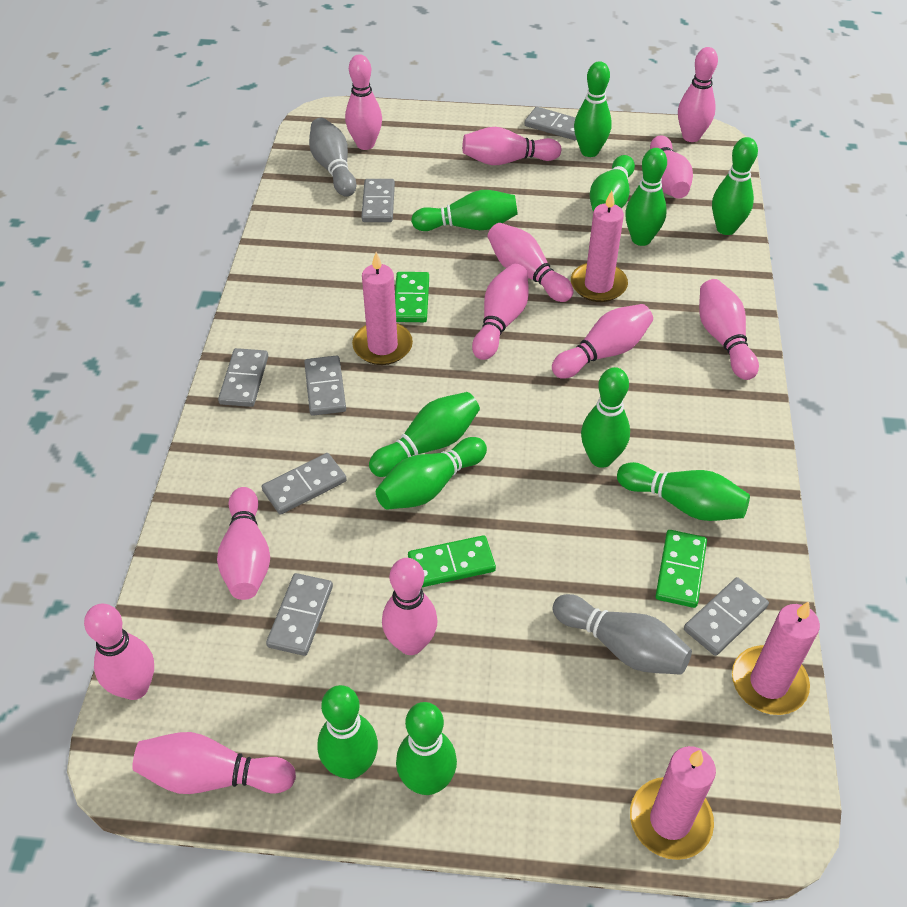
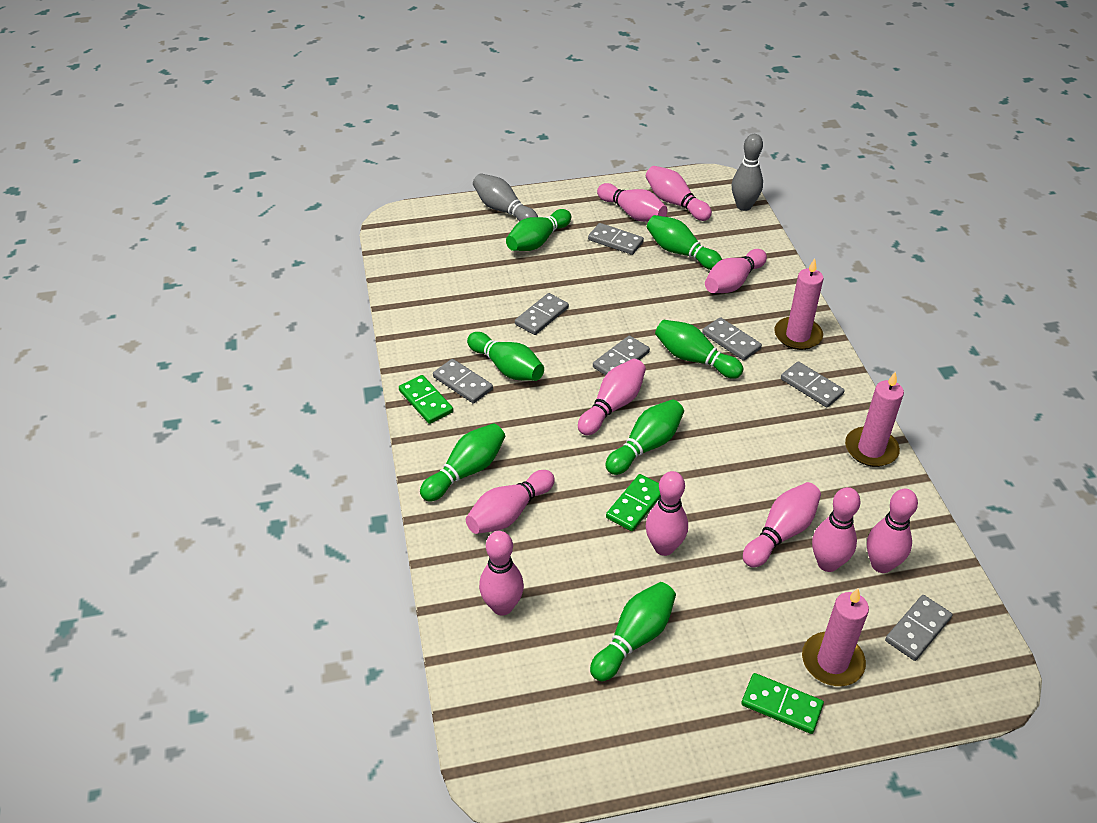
green bowling pin: [318,685,378,779] [369,392,480,477] [376,437,487,509] [396,702,457,795] [411,190,518,231] [574,61,612,157] [581,367,630,468] [590,155,635,211] [617,462,750,521] [625,148,667,246] [712,137,758,235] = 11 -> [420,423,505,502] [467,332,544,381] [506,209,571,251] [590,582,676,681] [605,399,684,475] [647,215,722,270] [655,320,743,379] = 7
pink bowling pin: [84,604,154,700] [132,732,296,794] [217,487,270,600] [345,54,382,150] [382,558,438,655] [462,127,561,165] [472,264,529,360] [488,223,573,302] [552,304,653,379] [650,136,693,199] [678,47,718,142] [699,279,759,380] = 12 -> [466,470,555,534] [479,531,524,616] [578,359,646,435] [597,183,667,222] [646,166,712,221] [646,471,688,556] [705,249,767,293] [743,482,821,568] [812,487,860,572] [867,489,918,573] = 10
pink candle: [352,252,413,365] [571,191,628,302] [630,746,716,860] [732,601,820,715] = 4 -> [774,258,824,350] [802,588,869,686] [845,372,904,467] = 3

